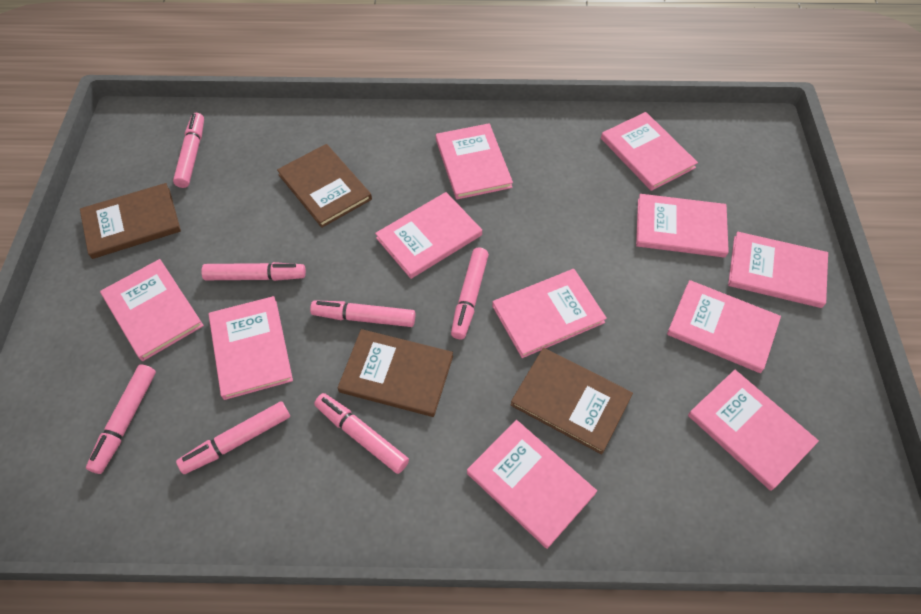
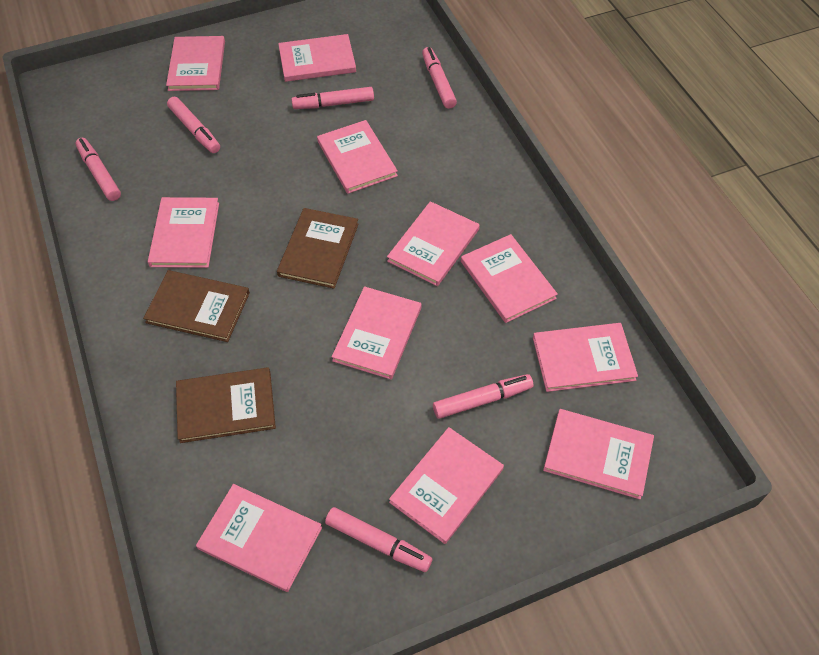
brown book: [80,183,181,259] [277,144,372,228] [338,329,453,417] [511,348,633,454] = 4 -> [143,270,250,342] [176,367,276,443] [277,208,359,289] = 3
pink marker: [86,364,156,474] [173,113,204,188] [176,401,290,474] [201,262,306,281] [310,301,415,327] [314,393,409,474] [451,247,489,340] = 7 -> [76,138,121,201] [167,97,220,153] [291,87,374,109] [325,507,432,572] [422,47,457,109] [433,374,533,419] = 6

